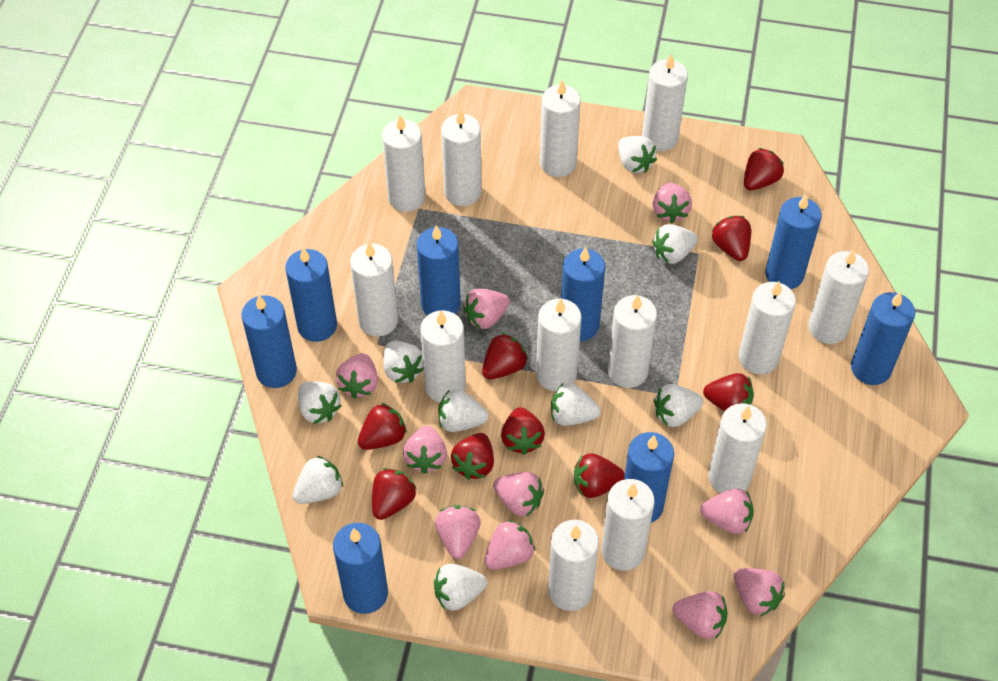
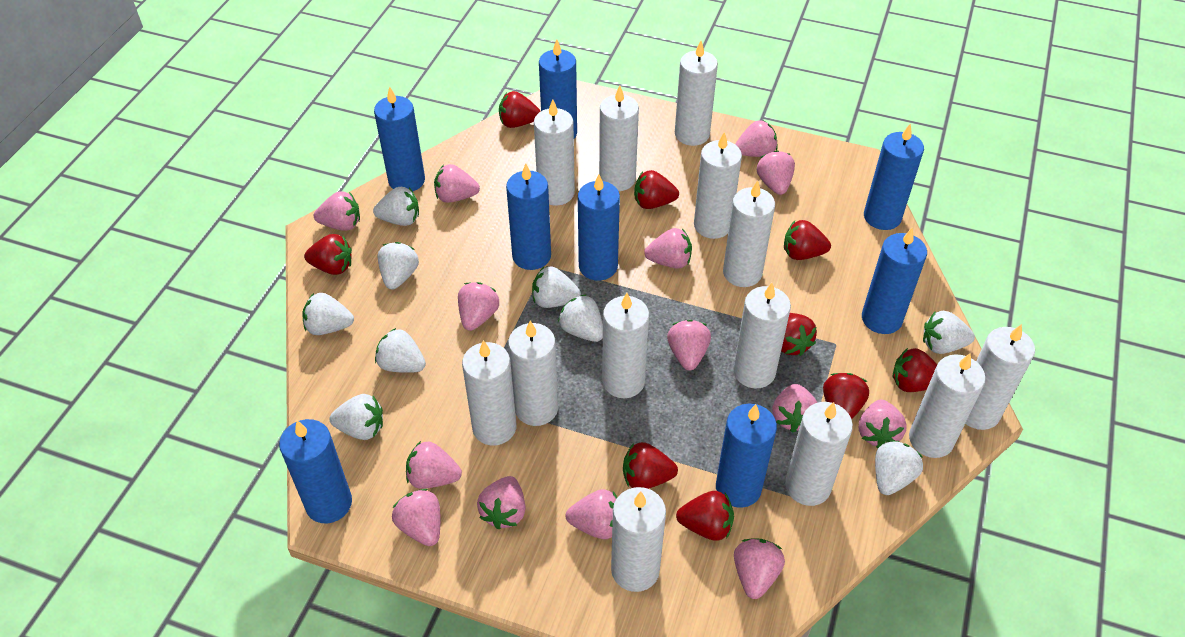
pink strawberry: [336,353,378,399] [403,426,447,474] [435,505,480,559] [463,289,510,329] [485,519,535,570] [493,472,544,517] [652,182,692,223] [673,591,727,639] [700,489,754,534] [734,568,785,616] = 10 -> [314,191,360,231] [392,489,441,546] [406,441,462,489] [434,164,480,203] [458,282,499,331] [477,476,526,529] [565,489,617,539] [644,228,692,269] [667,320,711,371] [734,538,785,599] [735,120,778,157] [757,150,795,195] [773,384,817,433] [859,399,907,448] = 14

